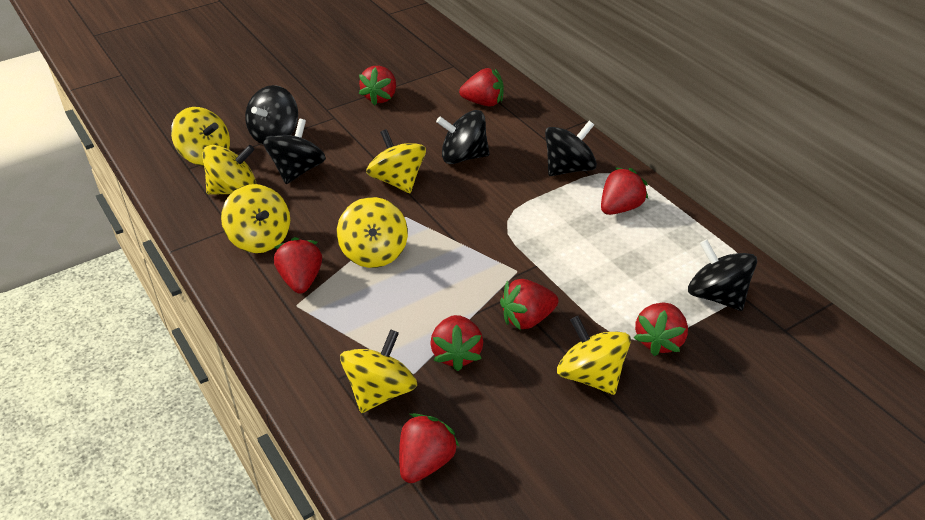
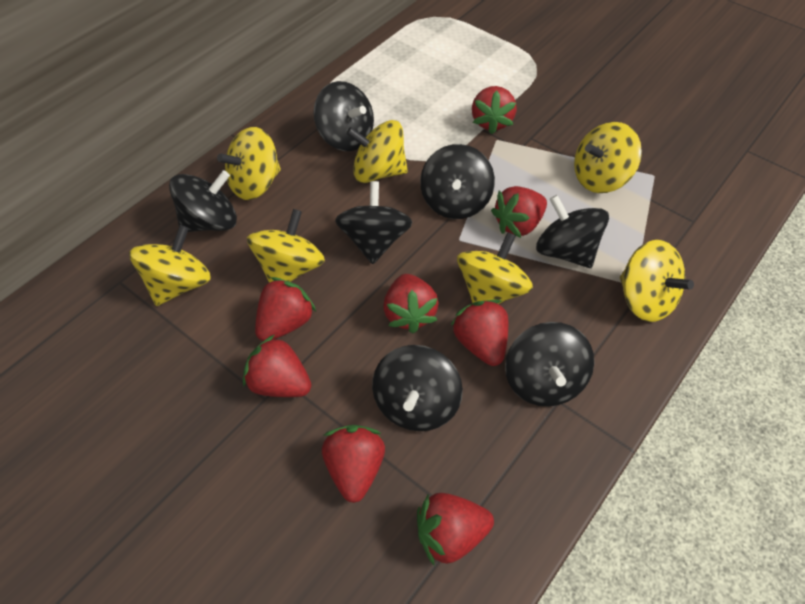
black spinning top: [245,85,298,144] [263,119,326,184] [436,110,489,164] [545,121,597,176] [688,239,757,311] = 5 -> [169,170,237,232] [313,81,374,151] [335,181,413,264] [372,345,463,431] [420,144,495,219] [505,322,594,407] [536,195,609,268] = 7

